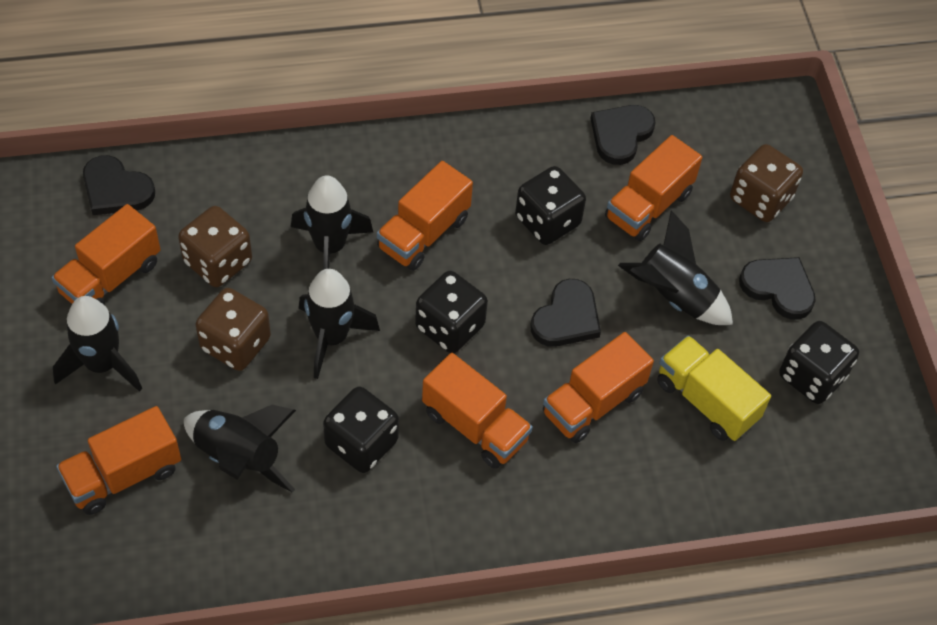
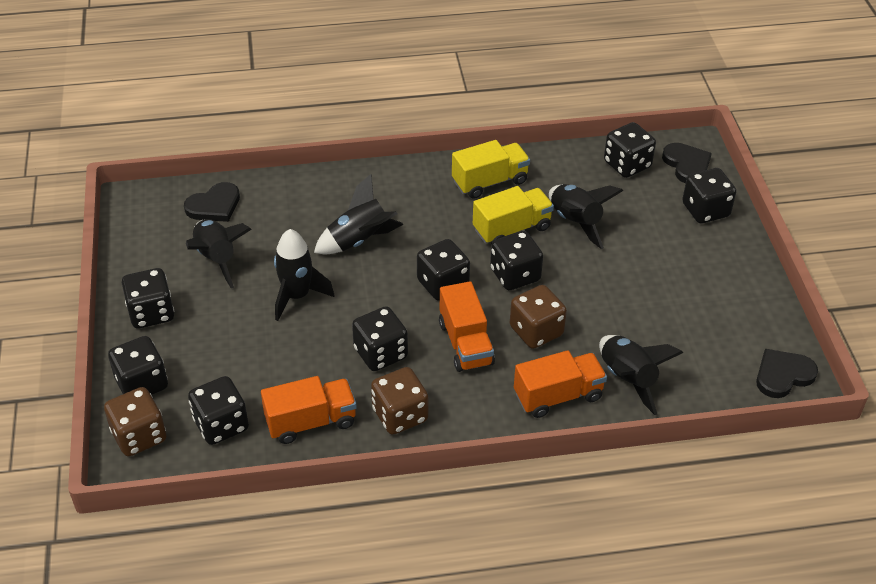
black dice: [323,387,399,473] [415,271,488,353] [515,166,586,245] [779,321,859,404] = 4 -> [108,336,168,395] [122,268,174,328] [188,376,249,445] [352,306,408,371] [417,239,470,300] [490,231,543,290] [604,122,656,178] [682,168,736,223] = 8
black heart: [83,155,155,215] [530,279,601,347] [590,105,655,165] [739,257,816,320] = 4 -> [184,182,240,222] [662,143,712,183] [756,349,818,398] = 3
orange truck: [52,204,161,305] [56,406,181,515] [377,161,473,271] [422,353,533,469] [543,332,654,443] [605,135,702,241] = 6 -> [261,376,357,444] [439,281,495,372] [514,350,607,418] = 3
yellow truck: [657,335,771,441] = 1 -> [452,140,530,199] [473,186,554,244] = 2

